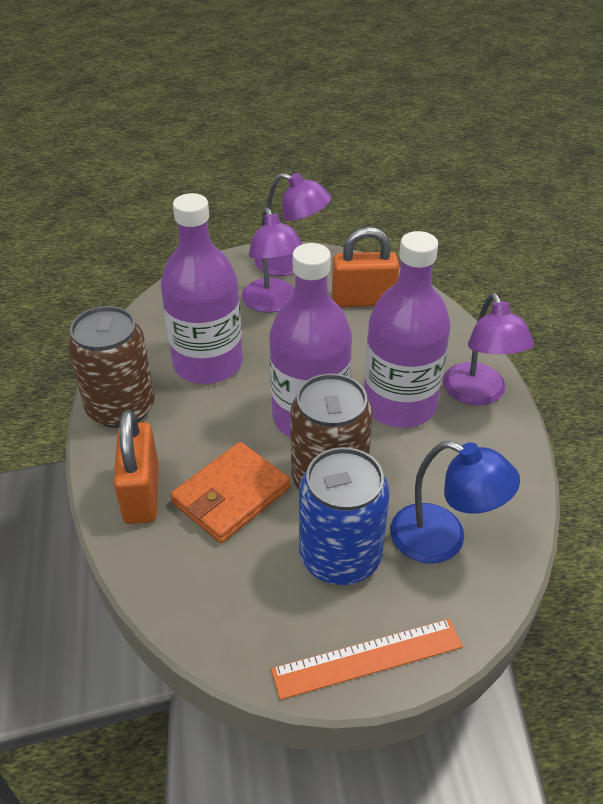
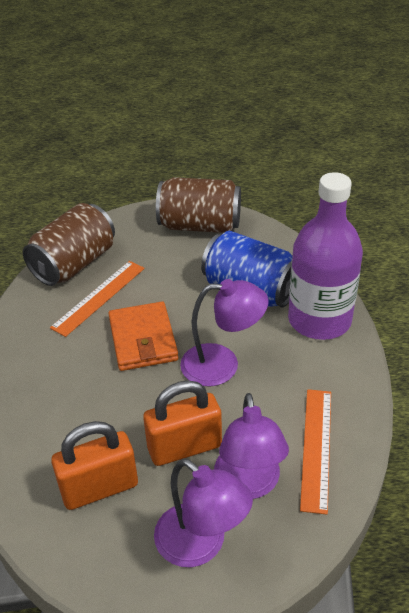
blue lamp: [390,441,520,564] = 1 -> none = 0
orange ruler: [271,619,463,700] = 1 -> [50,261,145,337] [300,389,331,515] = 2
purple bottle: [161,193,243,384] [269,243,352,437] [364,231,451,428] = 3 -> [288,172,363,340] = 1

